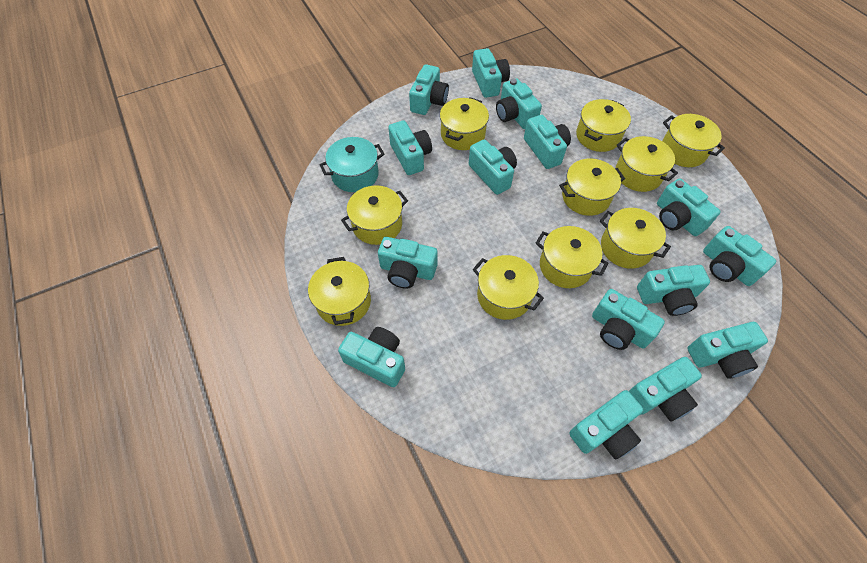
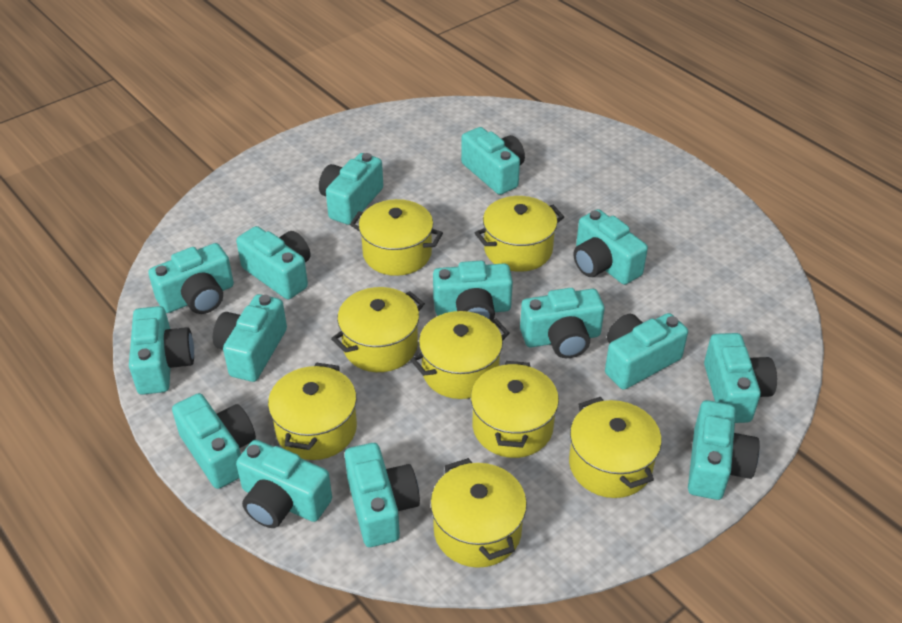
turquoise pot: [319,137,385,192] = 1 -> none = 0
yellow pot: [308,257,371,326] [341,185,408,245] [440,97,489,150] [472,255,544,320] [536,226,609,288] [559,158,625,216] [576,99,631,152] [600,208,671,269] [616,136,678,192] [662,114,725,167] = 10 -> [268,362,357,460] [331,287,425,372] [350,199,443,276] [411,311,510,399] [430,458,527,568] [471,361,559,458] [475,196,564,272] [569,397,662,498] = 8

